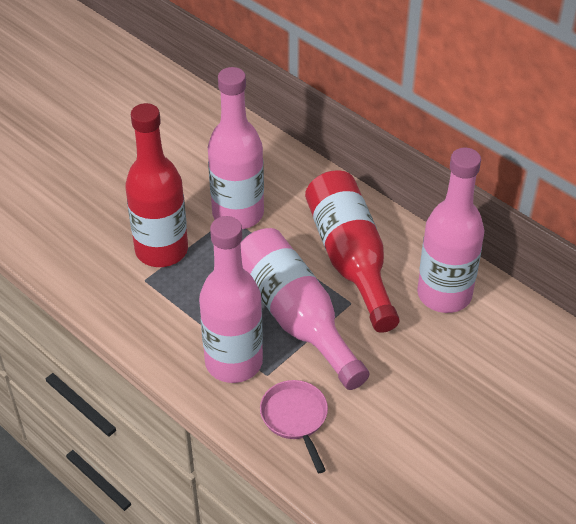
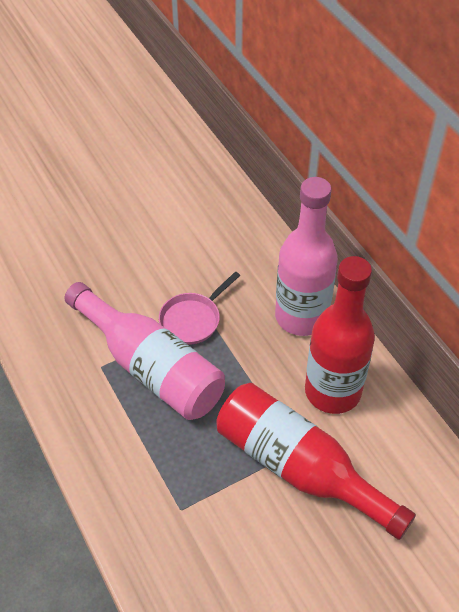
pink bottle: [199,216,263,383] [208,67,264,229] [241,228,370,390] [417,148,484,313] = 4 -> [64,282,225,420] [275,177,338,336] = 2

